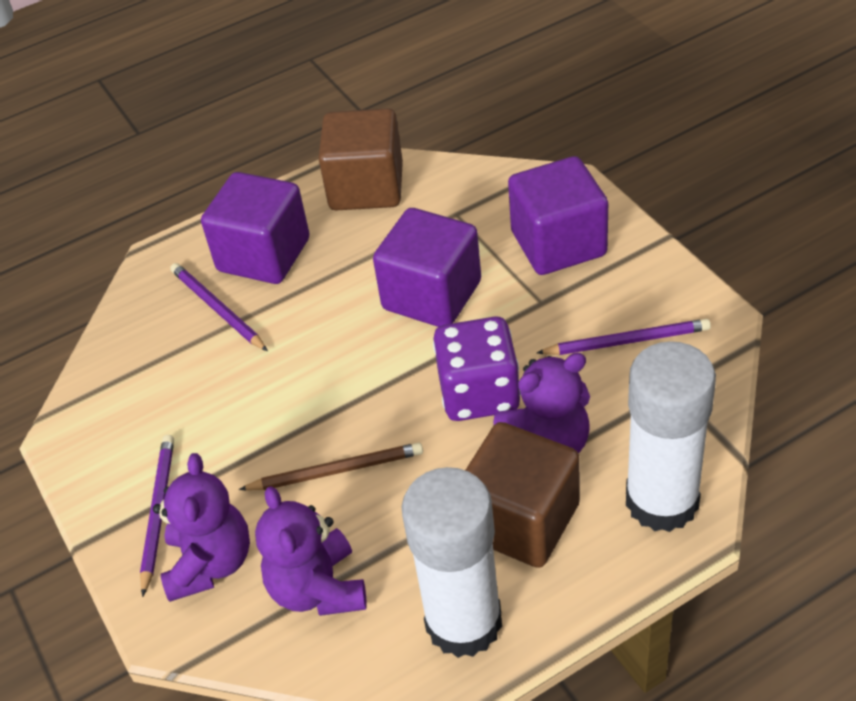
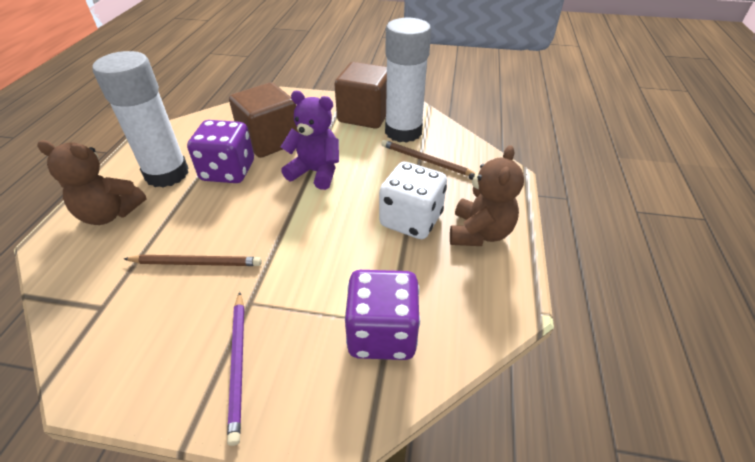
brown pencil: [239,442,423,491] = 1 -> [124,255,262,266] [381,140,475,176] = 2
brown teddy bear: none = 0 -> [37,140,146,225] [450,145,524,246] = 2
purple cube: [201,172,310,284] [373,208,481,327] [508,156,608,275] = 3 -> none = 0
purple dice: [433,317,521,421] = 1 -> [187,120,254,183] [345,270,420,360] = 2
purple pencil: [140,435,174,597] [170,263,268,351] [537,319,711,355] = 3 -> [227,292,244,446] = 1
purple teddy bear: [153,453,250,602] [255,486,367,616] [493,353,590,453] = 3 -> [281,91,339,190] = 1
white dice: none = 0 -> [379,162,447,239] = 1

